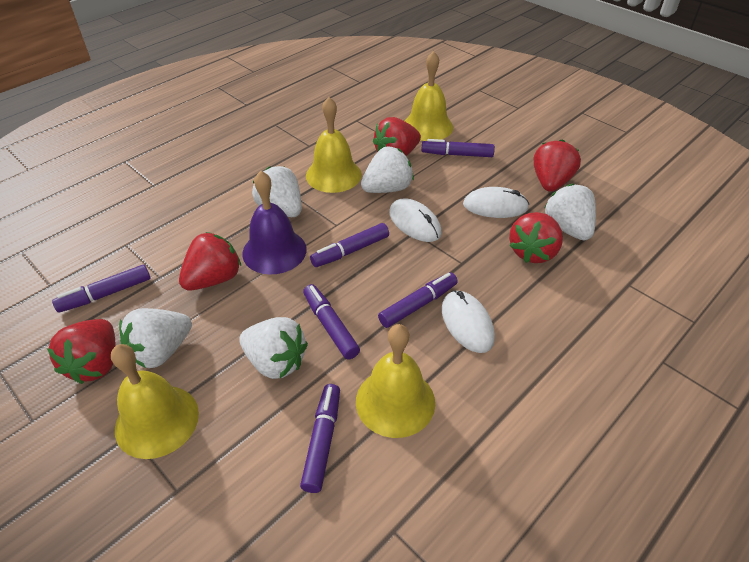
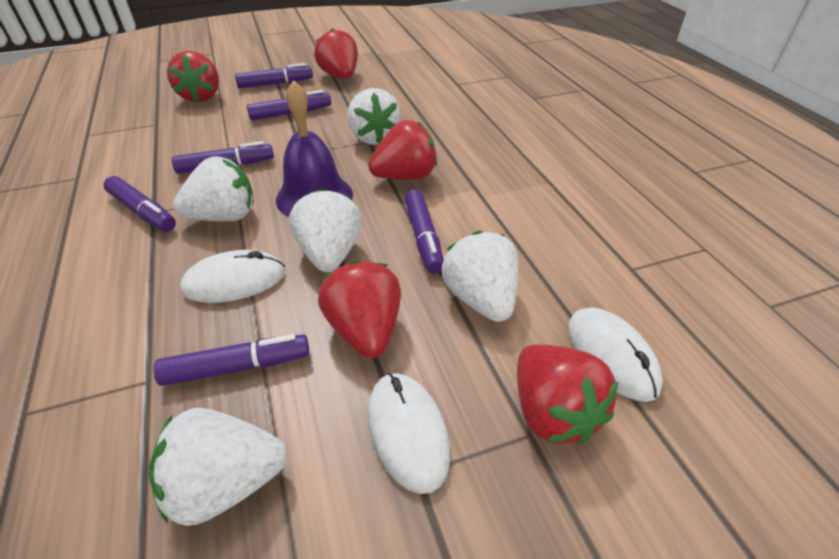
yellow bell: [111,344,199,459] [306,97,362,193] [356,324,435,438] [405,51,453,141] = 4 -> none = 0

